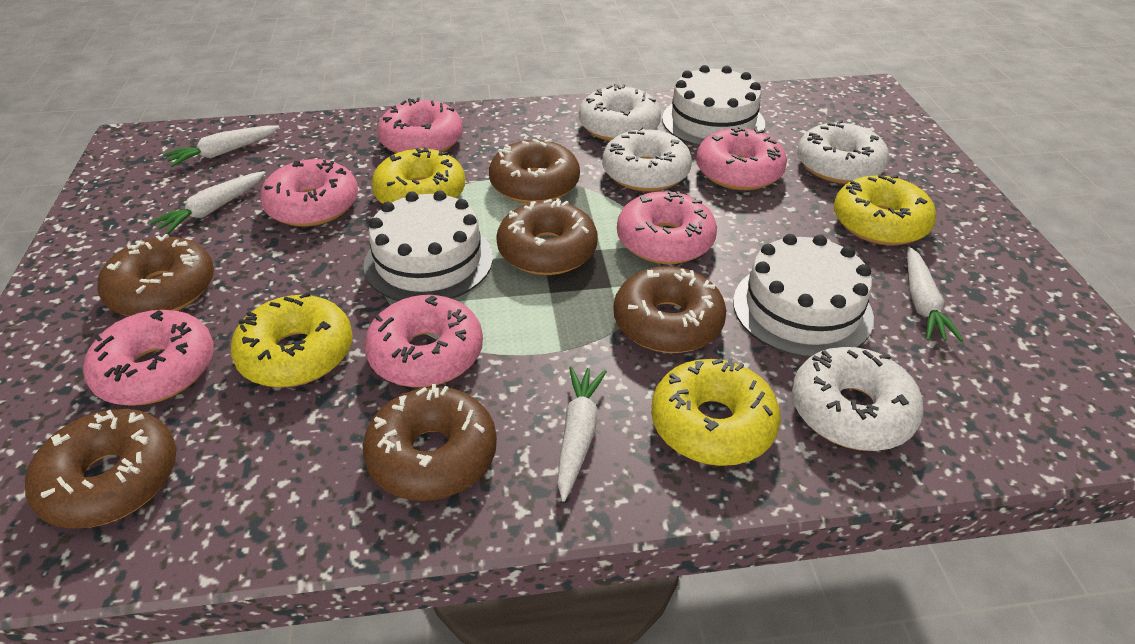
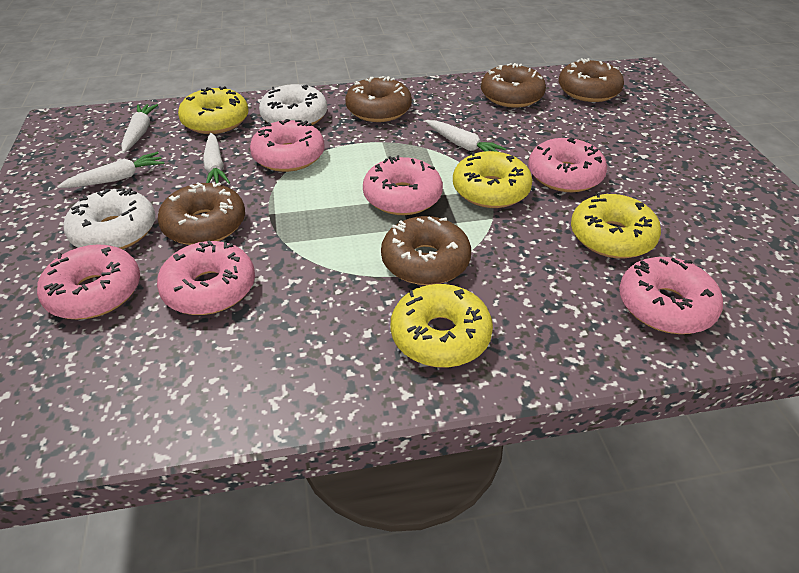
brown donut: [25,409,176,529] [98,234,214,316] [363,384,497,501] [489,139,580,204] [496,198,598,275] [613,266,727,353] = 6 -> [158,182,245,245] [345,76,412,122] [381,216,471,285] [481,63,546,108] [559,58,624,102] = 5
white cake: [363,190,493,301] [662,65,765,146] [733,234,874,358] = 3 -> none = 0
white donut: [579,84,661,141] [602,127,692,192] [792,347,924,451] [797,120,889,184] = 4 -> [63,188,155,249] [259,84,327,125] = 2

